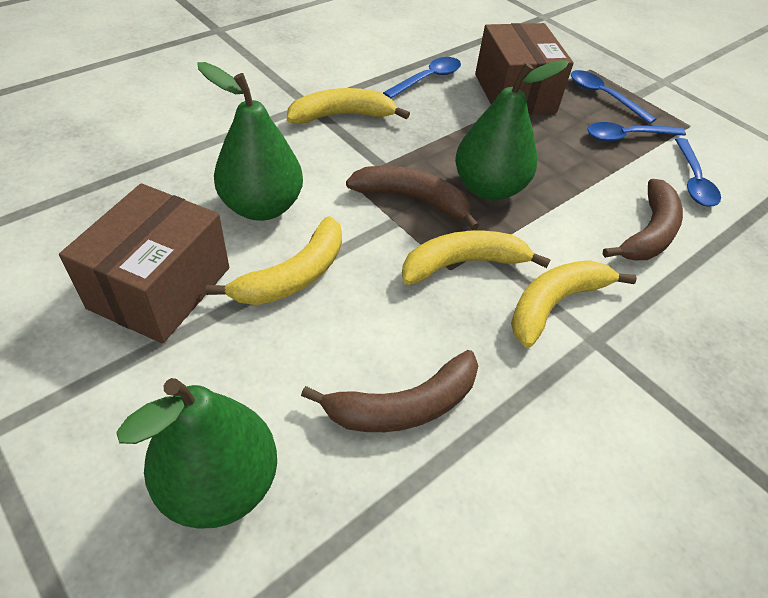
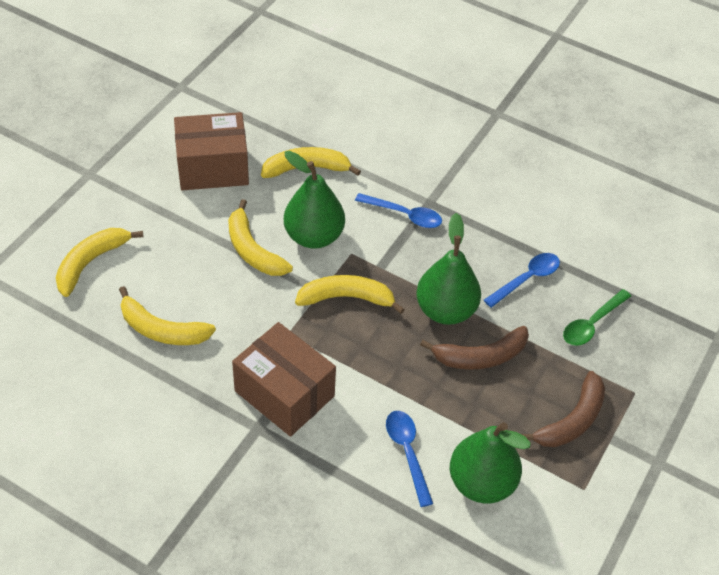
blue spoon: [383,57,461,98] [571,70,656,124] [587,122,686,141] [675,138,721,207] = 4 -> [355,193,442,228] [386,411,433,507] [484,253,560,308] = 3
brown banana: [301,350,478,432] [346,166,479,230] [603,179,683,260] = 3 -> [420,326,529,370] [521,371,605,447] = 2
green spoon: none = 0 -> [563,289,631,346] = 1
yellow banana: [206,216,342,305] [287,88,410,124] [402,230,551,285] [511,260,637,348] = 4 -> [56,228,143,297] [119,286,216,345] [228,199,293,276] [261,147,361,178] [295,275,405,314] = 5

